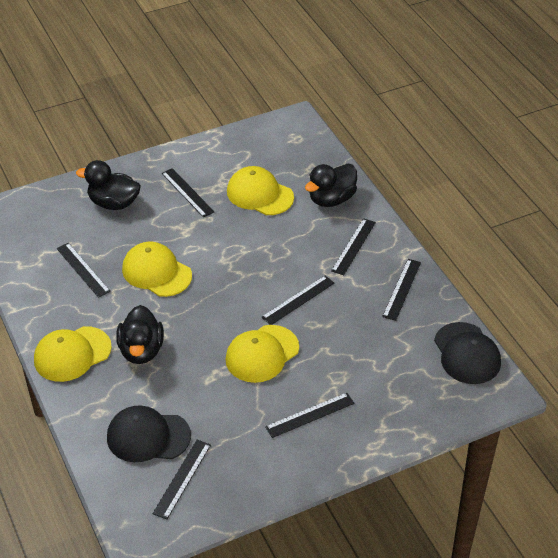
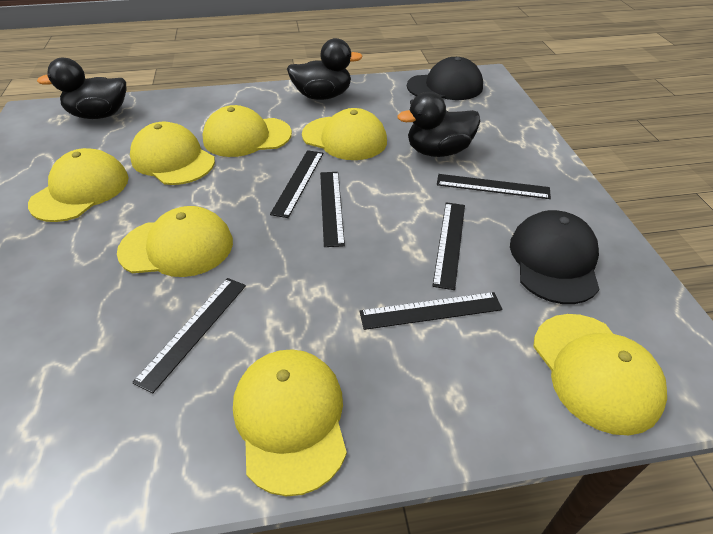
black ruler: [57,243,111,298] [152,440,211,520] [162,168,214,217] [262,276,335,325] [265,393,354,438] [331,218,376,275] [382,259,421,321] = 7 -> [132,278,246,394] [270,150,323,218] [320,172,345,247] [359,292,503,330] [432,202,465,290] [437,174,551,199] = 6
yellow cap: [34,326,112,382] [122,242,192,297] [226,325,299,383] [227,166,294,215] = 4 -> [28,148,128,222] [117,206,233,277] [130,121,215,185] [202,105,292,157] [233,349,347,496] [302,108,387,160] [533,314,667,435] = 7

